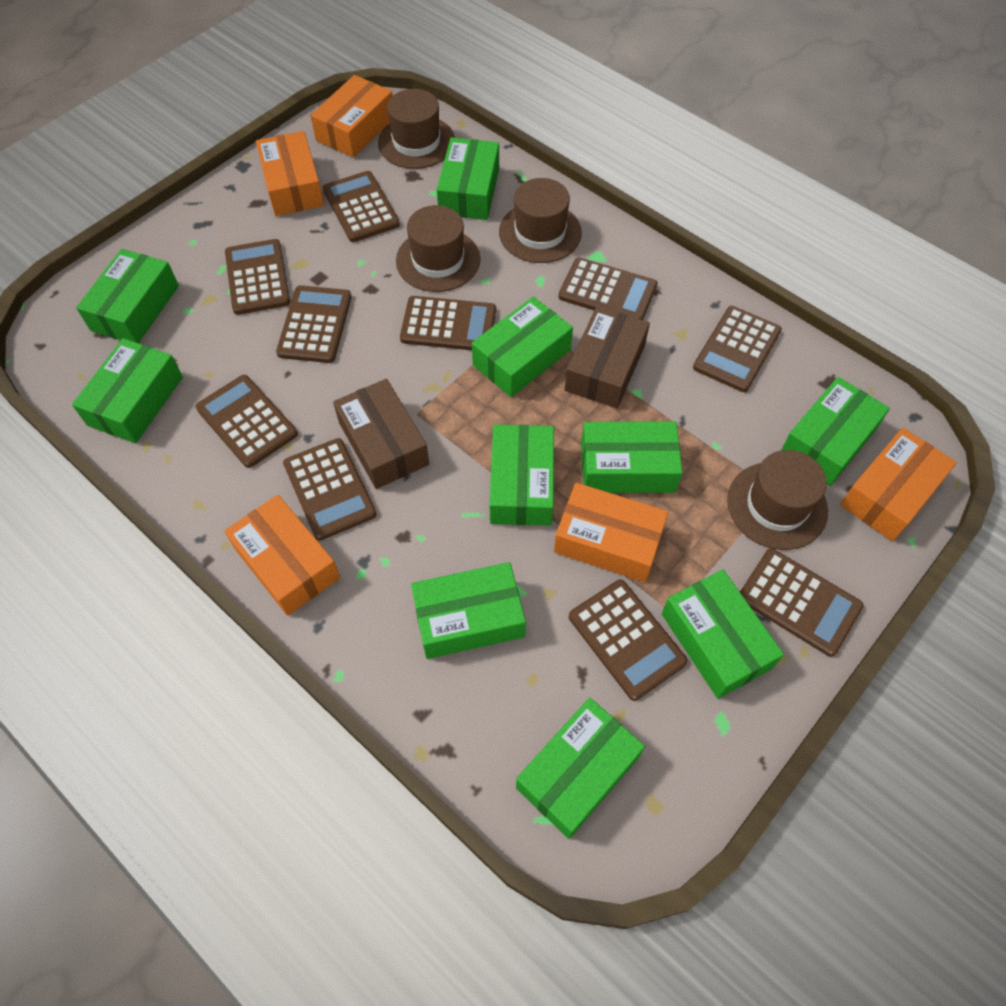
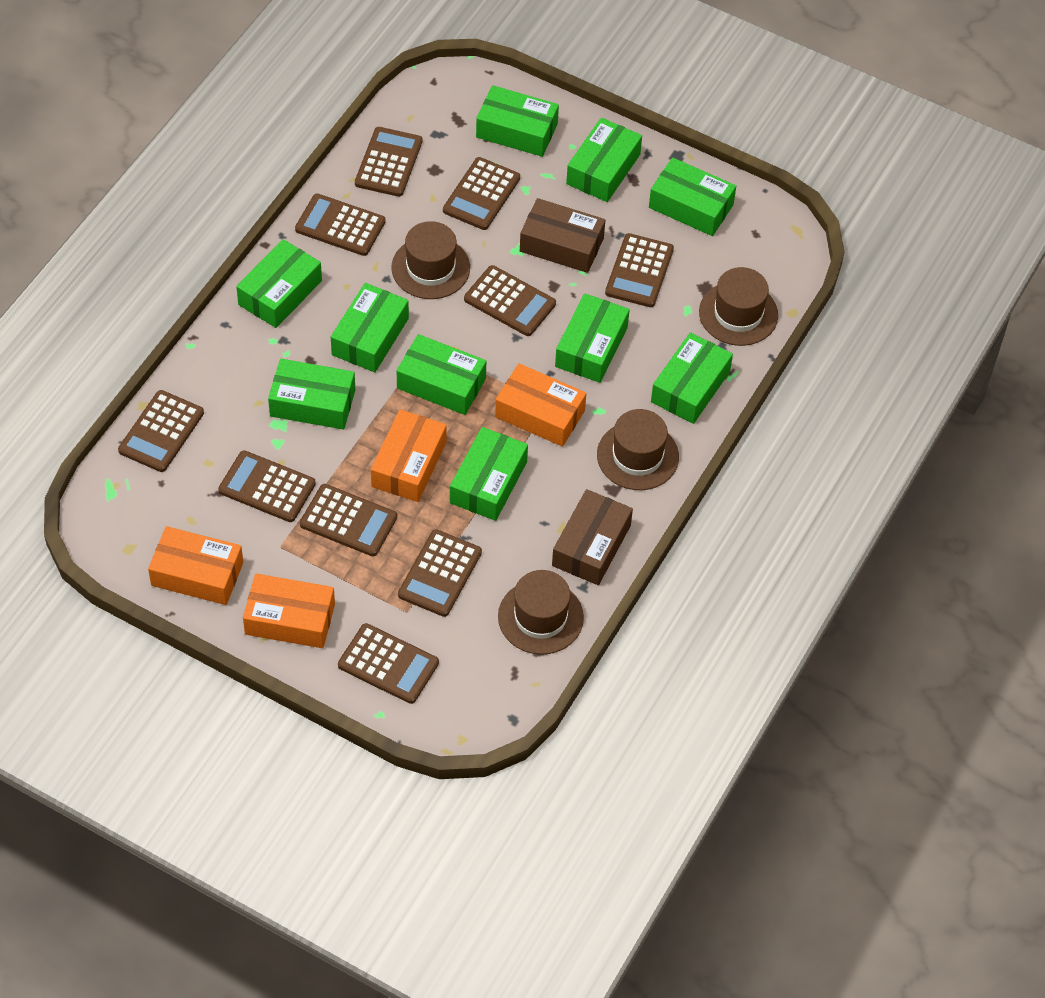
orange box: [224,495,340,616] [256,131,324,216] [310,75,393,158] [554,483,668,582] [840,428,957,541] = 5 -> [148,526,243,605] [243,574,335,648] [371,409,447,502] [495,363,586,447] = 4

